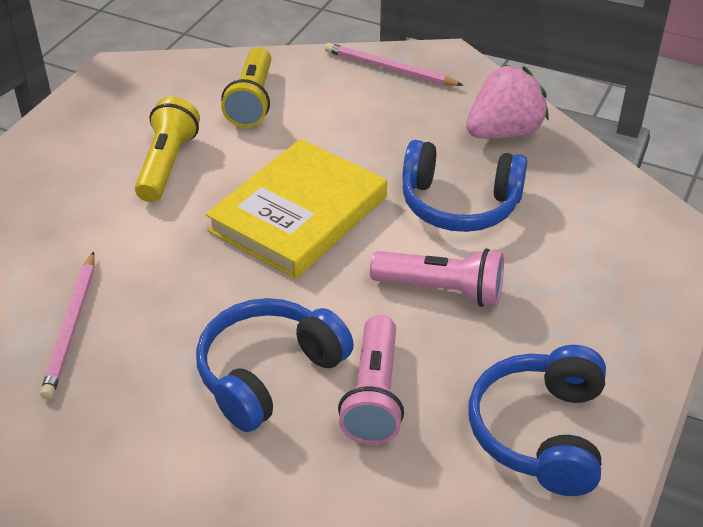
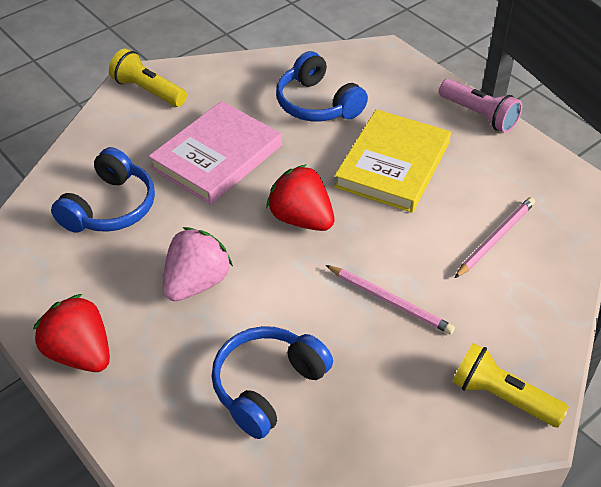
pink book: none = 0 -> [148,101,282,205] = 1
pink flashlight: [338,315,404,445] [370,248,504,307] = 2 -> [439,79,522,133] = 1
red strawberry: none = 0 -> [33,294,110,372] [266,164,334,231] = 2

